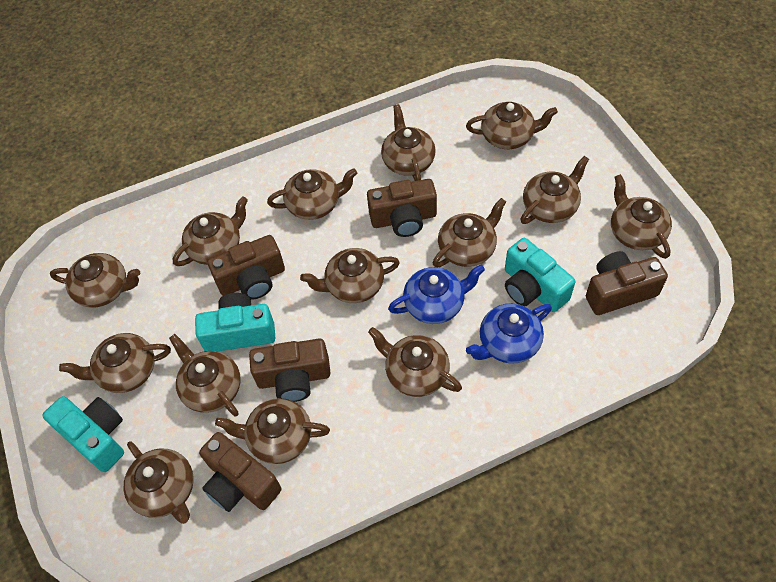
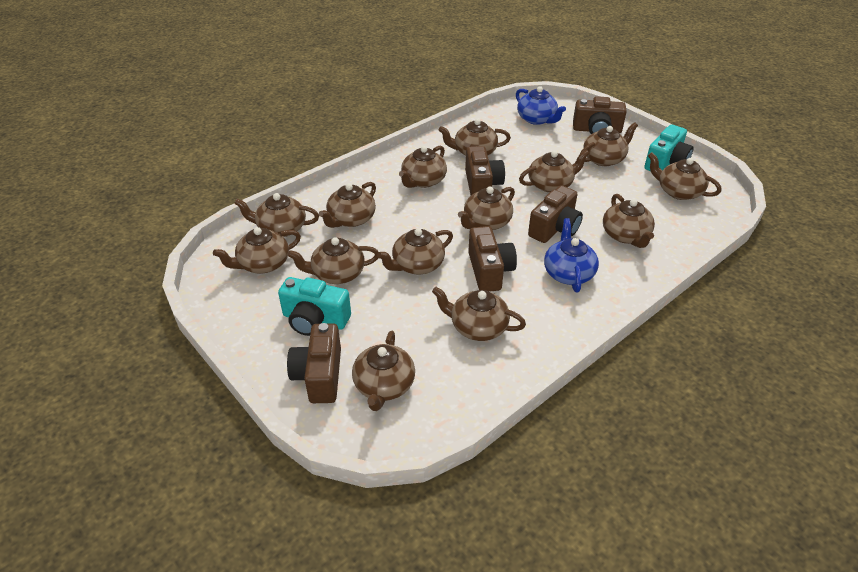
turquoise camera: [42,396,124,472] [195,293,275,352] [505,238,575,312] = 3 -> [278,277,351,336] [644,125,693,171] = 2

